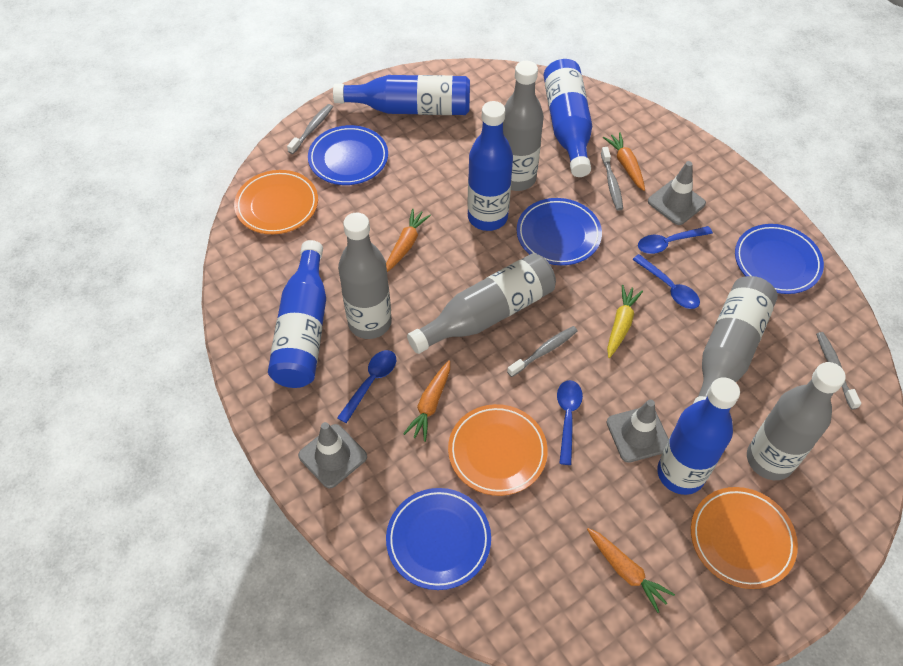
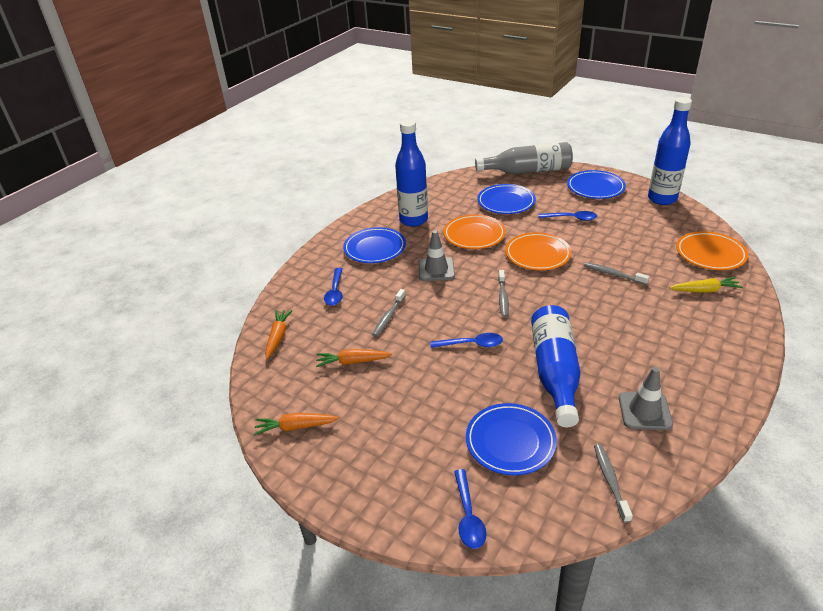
blue bottle: [268,240,326,388] [333,75,470,115] [467,101,513,231] [544,59,592,177] [657,377,740,495] = 5 -> [395,120,428,227] [531,305,581,427] [648,97,692,205] = 3
grey bottle: [338,213,392,339] [407,253,556,354] [503,61,544,191] [693,276,778,404] [747,362,846,480] = 5 -> [475,142,573,174] = 1
grey traffic cone: [298,422,367,489] [607,400,669,463] [648,161,706,225] = 3 -> [418,230,455,281] [619,367,673,430] = 2
orange carrot: [386,209,431,272] [403,360,450,442] [587,528,675,613] [603,132,645,191] = 4 -> [254,413,339,435] [265,310,293,359] [316,349,392,367] = 3

